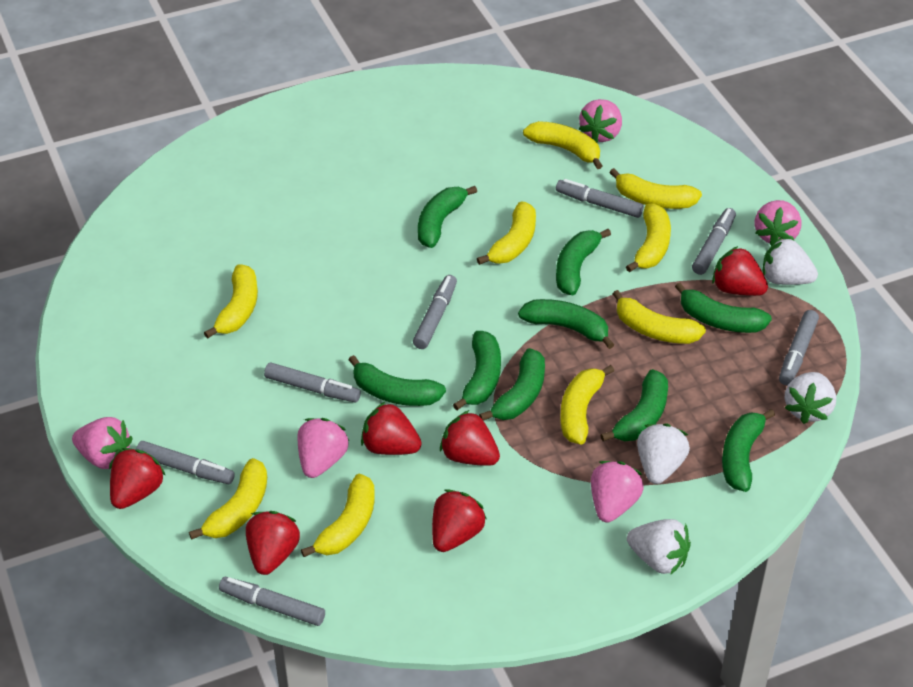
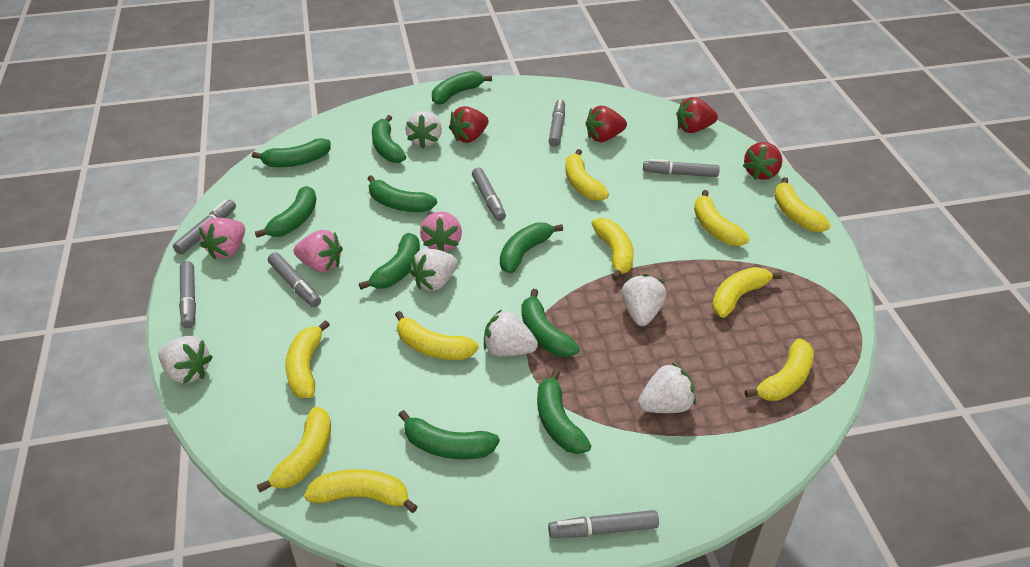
green banana: [349,355,446,406] [418,186,477,248] [453,331,501,410] [479,348,545,421] [518,299,615,349] [556,229,611,295] [600,369,668,441] [675,283,772,333] [722,409,775,492] = 9 -> [252,138,331,167] [255,186,316,238] [359,233,420,290] [367,175,437,212] [372,115,406,163] [398,410,500,459] [432,71,492,104] [500,222,563,274] [521,289,580,357] [537,369,591,454] = 10
pink strawberry: [72,417,133,469] [297,418,349,478] [579,99,622,142] [591,461,644,523] [755,200,802,246] = 5 -> [199,218,245,259] [294,230,343,272] [420,212,462,251] = 3
red strawberry: [110,448,166,509] [246,511,300,575] [361,401,422,455] [432,489,487,552] [440,410,500,466] [712,246,768,296] = 6 -> [449,106,489,143] [585,106,627,142] [676,97,718,133] [743,142,782,180] = 4
white strawberry: [627,519,691,575] [637,423,690,484] [762,237,818,285] [785,372,836,424] = 4 -> [159,336,213,384] [405,111,442,148] [410,248,458,291] [484,309,538,356] [621,274,666,326] [638,363,696,413] = 6
yellow banana: [189,458,267,540] [204,265,258,339] [301,474,375,557] [477,202,536,265] [523,121,603,169] [560,365,614,445] [609,168,702,209] [613,290,706,344] [626,204,671,272] = 9 -> [257,407,331,492] [285,320,330,398] [304,469,418,513] [395,311,479,360] [565,149,609,201] [591,218,634,281] [694,190,750,246] [712,267,782,318] [745,338,814,401] [774,177,831,232] = 10

